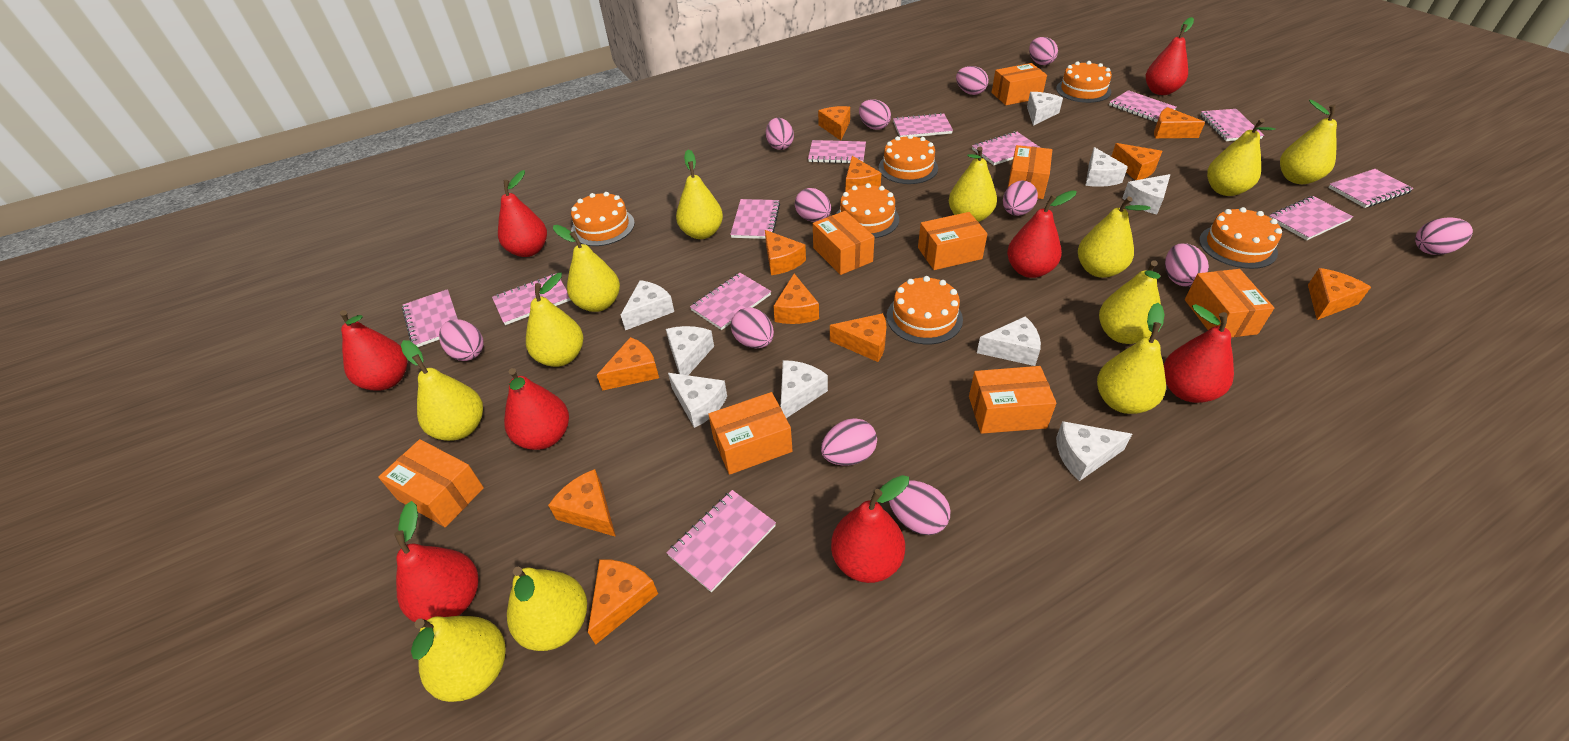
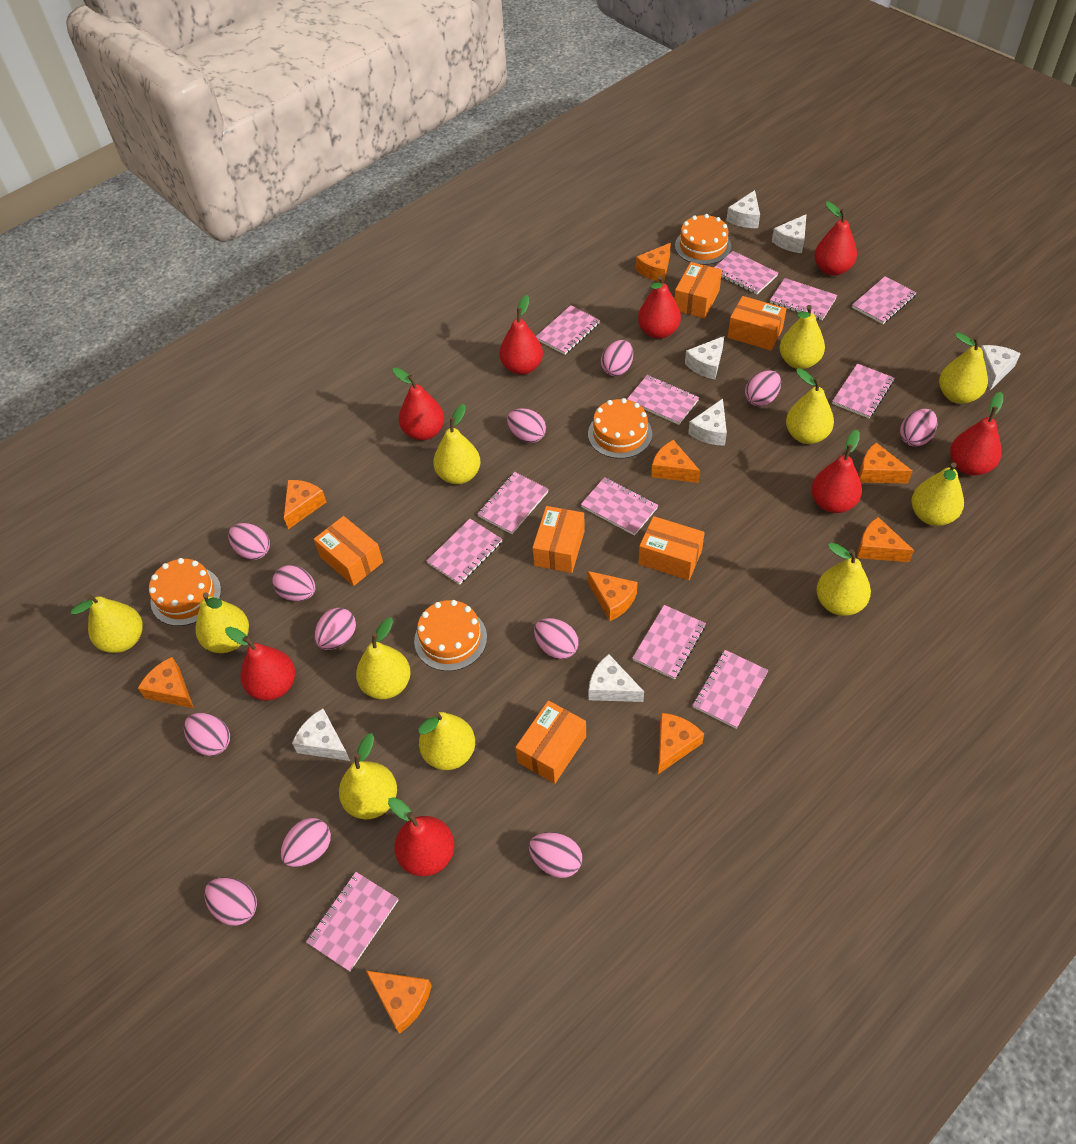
orange box: [378,439,484,527] [708,392,792,475] [813,211,874,275] [918,212,987,270] [969,366,1056,434] [991,63,1047,105] [1008,145,1052,199] [1185,269,1274,337] = 8 -> [314,516,383,586] [515,700,586,784] [533,506,585,573] [638,516,705,580] [674,262,722,319] [728,296,786,350] = 6
orange cake: [571,192,635,246] [836,183,899,238] [878,135,938,184] [886,276,963,344] [1056,61,1112,103] [1199,207,1282,269] = 6 -> [149,558,221,626] [414,600,487,671] [588,398,652,459] [675,214,731,265] = 4
orange cheese: [548,469,616,537] [588,559,658,645] [597,337,659,391] [765,230,806,275] [773,274,819,324] [818,106,850,140] [830,313,887,362] [845,156,881,192] [1111,143,1162,180] [1154,107,1205,138] [1308,268,1371,320] = 11 -> [138,657,194,708] [284,480,326,529] [366,971,432,1033] [587,571,638,621] [636,243,671,282] [651,440,700,483] [658,713,704,774] [857,517,914,562] [859,443,913,483] = 9
white cheese: [621,280,674,330] [666,326,714,375] [668,373,727,428] [781,360,828,418] [977,316,1041,366] [1027,92,1063,126] [1056,421,1132,481] [1085,147,1128,187] [1122,174,1170,215] = 9 -> [292,708,350,761] [589,654,644,702] [685,336,724,379] [688,399,727,445] [727,190,760,228] [772,214,807,253] [981,345,1021,390] = 7
yellow pear: [401,340,483,441] [411,616,506,702] [507,567,587,651] [526,273,583,367] [553,225,620,312] [676,149,723,239] [949,146,997,222] [1078,196,1151,278] [1097,303,1166,414] [1099,260,1161,344] [1207,118,1276,196] [1280,100,1337,184] = 12 -> [71,594,143,653] [195,592,249,653] [339,733,397,819] [356,617,411,699] [418,711,475,770] [433,404,481,484] [780,305,825,369] [786,369,834,444] [816,543,871,616] [912,462,964,526] [939,332,988,404] = 11

